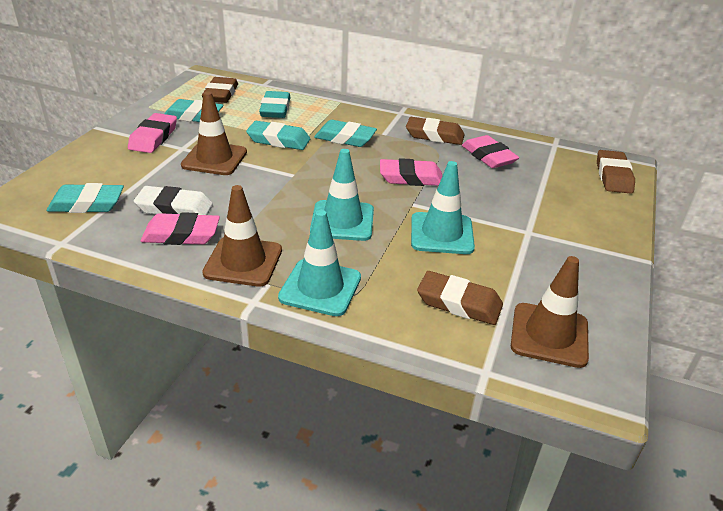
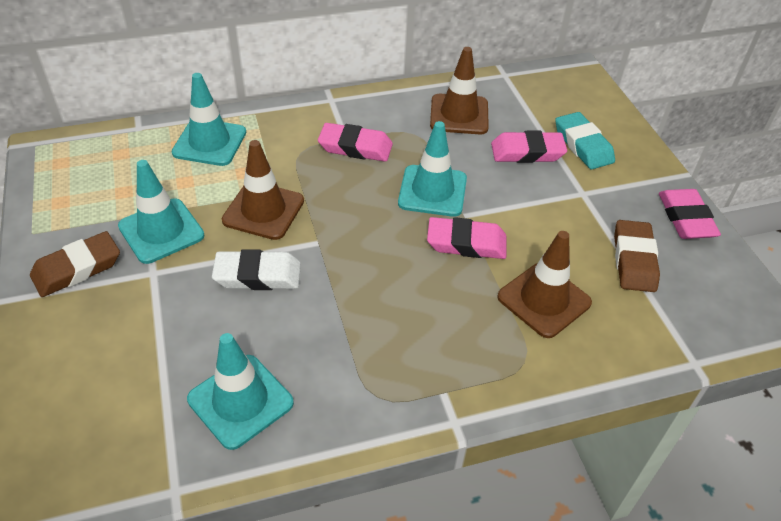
brown eraser: [202,77,238,103] [406,117,465,145] [417,271,503,325] [597,150,635,194] = 4 -> [30,231,120,297] [614,220,660,292] = 2
turquoise eraser: [47,183,124,213] [164,99,223,122] [246,121,310,150] [259,91,291,118] [314,120,377,147] = 5 -> [555,112,615,169] = 1
turquoise traffic cone: [278,210,361,316] [310,149,374,241] [411,161,475,254] = 3 -> [118,160,204,264] [172,73,246,166] [187,333,294,450] [398,121,467,217] = 4

